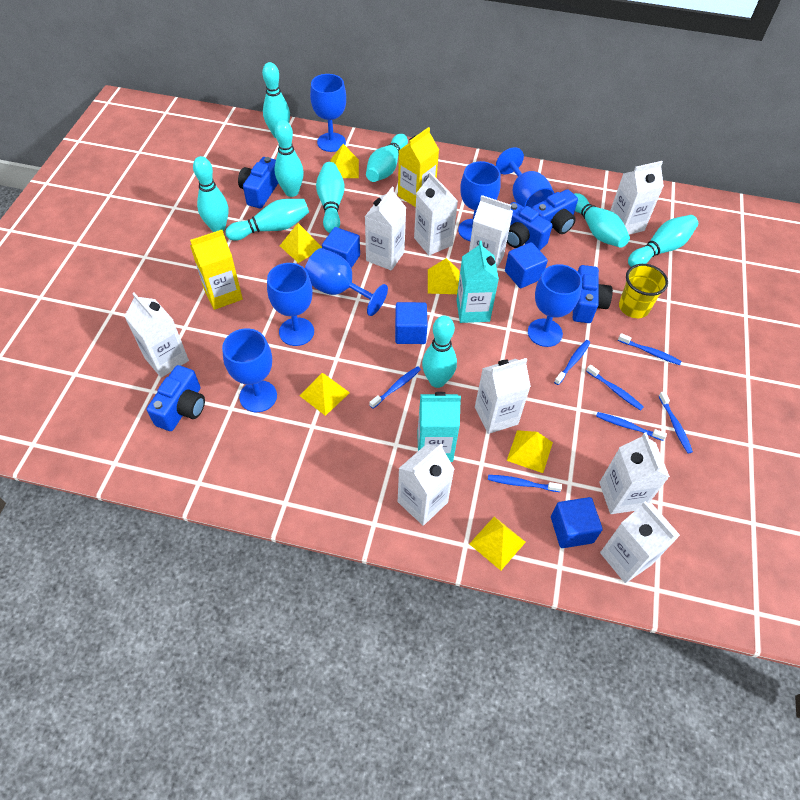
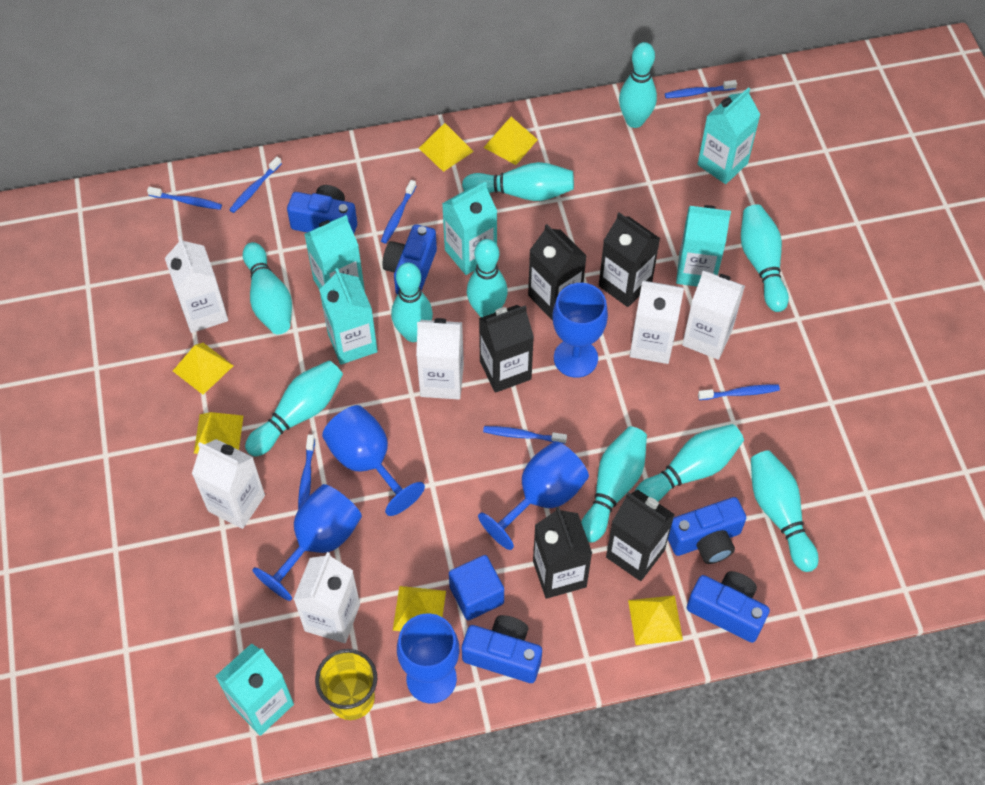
black carton: none = 0 -> [479,305,534,393] [528,224,587,320] [533,507,592,599] [599,212,660,307] [606,490,675,581] = 5
blue cube: [322,227,360,268] [395,302,428,344] [505,242,548,288] [551,497,603,548] = 4 -> [449,555,504,620] = 1
blue goblet: [222,328,277,412] [267,263,314,346] [305,248,388,316] [310,74,346,152] [458,161,501,241] [496,147,554,208] [528,264,582,347] = 7 -> [252,484,362,601] [322,405,425,516] [397,613,459,704] [478,441,589,550] [552,283,608,378] = 5
turquoise bowling pin: [193,156,229,232] [225,199,309,241] [262,62,290,138] [274,120,304,197] [316,162,345,233] [366,134,408,182] [422,316,457,388] [574,193,630,248] [628,215,698,267] = 9 -> [243,242,292,334] [245,361,343,457] [391,263,433,342] [462,162,574,201] [467,239,508,317] [581,426,647,542] [619,42,657,128] [635,424,744,501] [741,204,789,312] [751,450,819,572] = 10
turquoise carton: [417,392,461,462] [456,241,499,323] = 2 -> [215,643,294,736] [304,215,365,291] [319,268,378,365] [442,182,498,275] [676,205,731,286] [697,87,761,184] = 6
white carton: [124,293,189,378] [365,187,406,271] [398,444,454,526] [414,172,458,255] [469,195,513,268] [475,358,531,434] [599,432,670,514] [600,501,680,583] [610,161,664,235] = 9 -> [165,236,228,333] [192,439,265,529] [294,552,360,643] [416,318,464,400] [630,280,684,364] [682,271,745,360] = 6
yellow carton: [190,230,243,310] [398,127,439,207] = 2 -> none = 0

